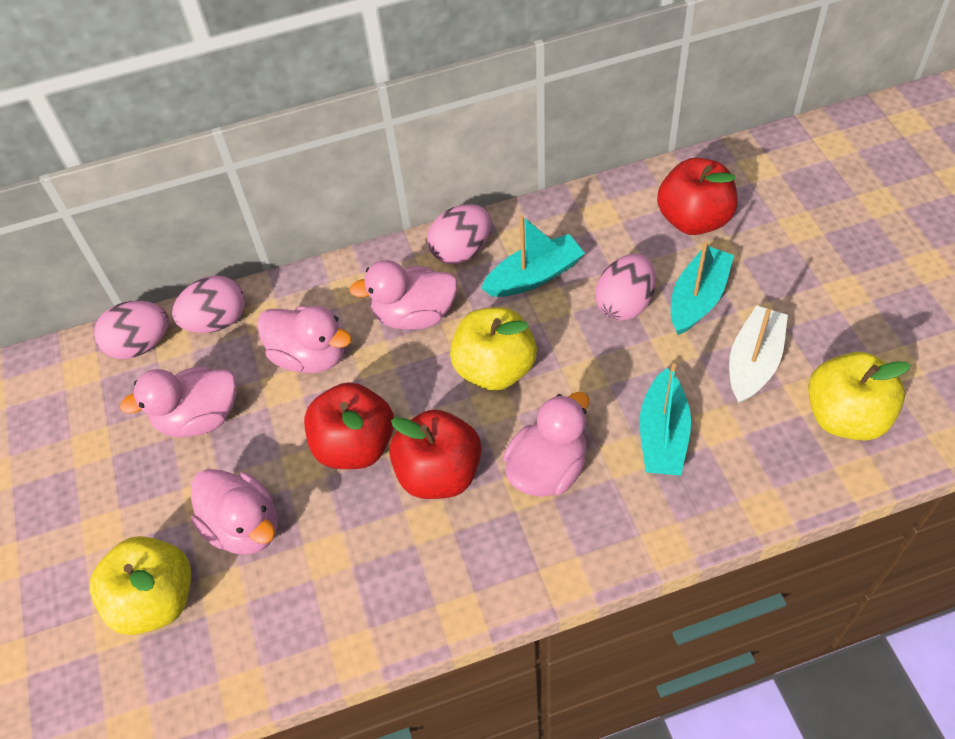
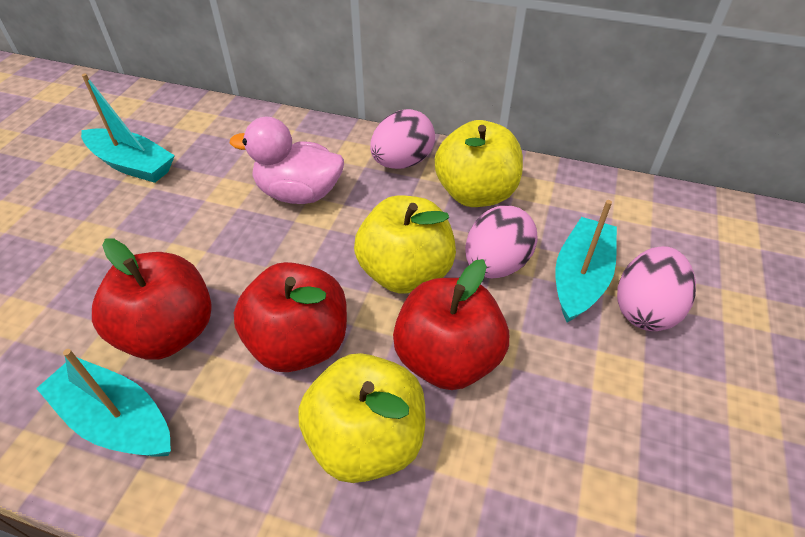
pink duck: [120,367,236,437] [191,469,277,555] [257,305,352,373] [349,260,458,330] [503,392,590,497] = 5 -> [230,117,344,204] = 1
pink egg: [94,301,169,359] [172,275,245,333] [427,204,491,264] [596,254,656,321] = 4 -> [370,109,435,169] [465,206,538,278] [617,246,696,331] = 3
white boat: [729,305,788,404] = 1 -> none = 0

